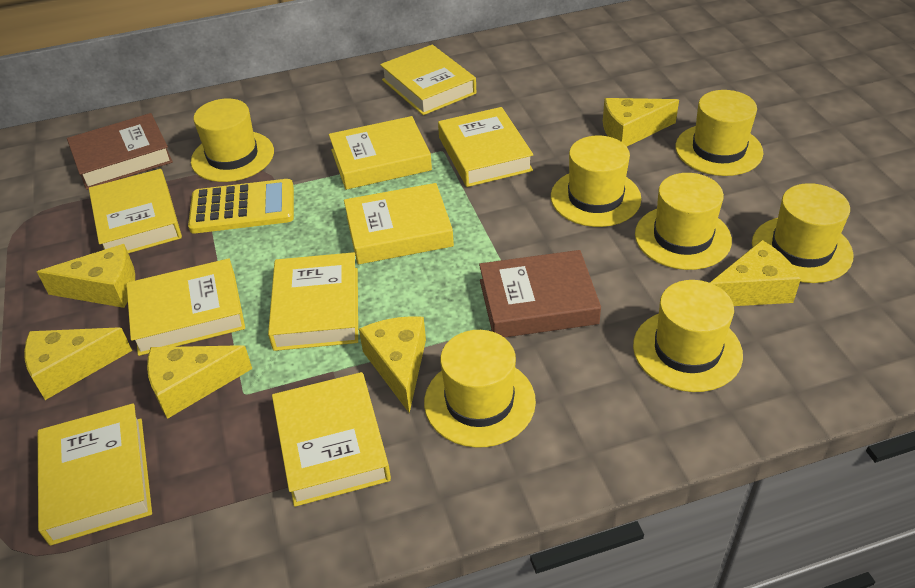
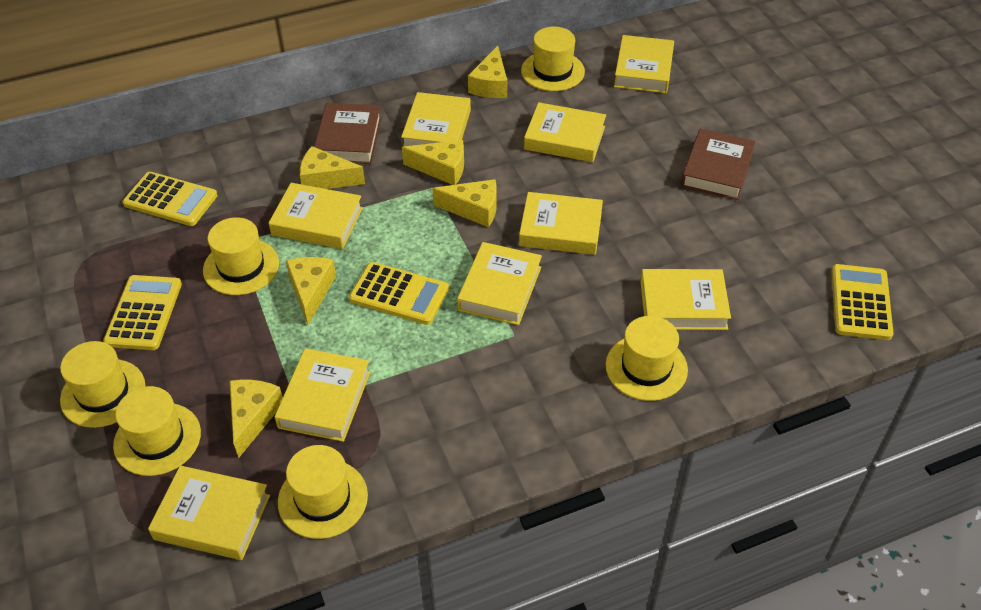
yellow calculator: [188,179,294,233] = 1 -> [103,275,182,350] [123,172,217,226] [349,262,449,325] [832,264,894,340] = 4
yellow hat: [191,98,274,182] [424,330,536,448] [551,136,641,227] [633,280,743,392] [635,173,732,270] [676,90,763,176] [752,183,854,283] = 7 -> [60,341,145,428] [113,386,201,476] [203,217,279,295] [278,445,368,539] [521,27,585,91] [606,316,688,401] = 6

